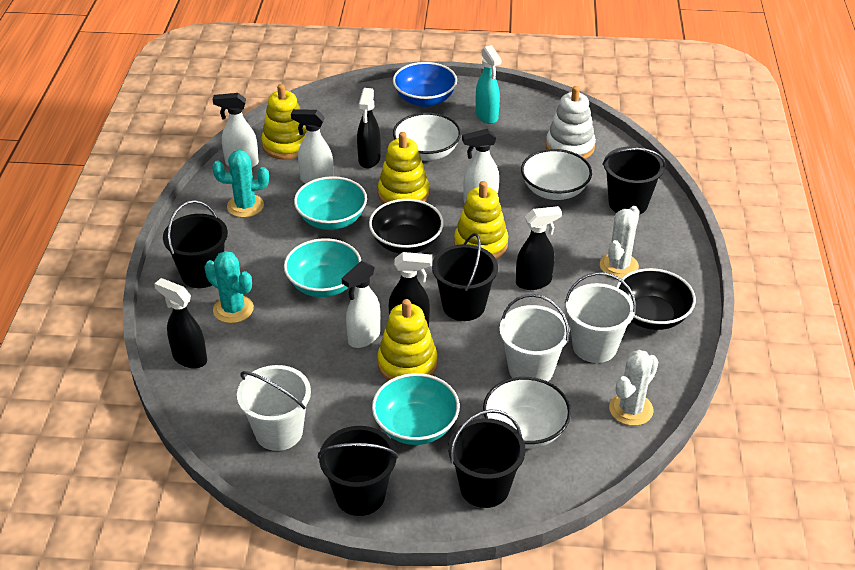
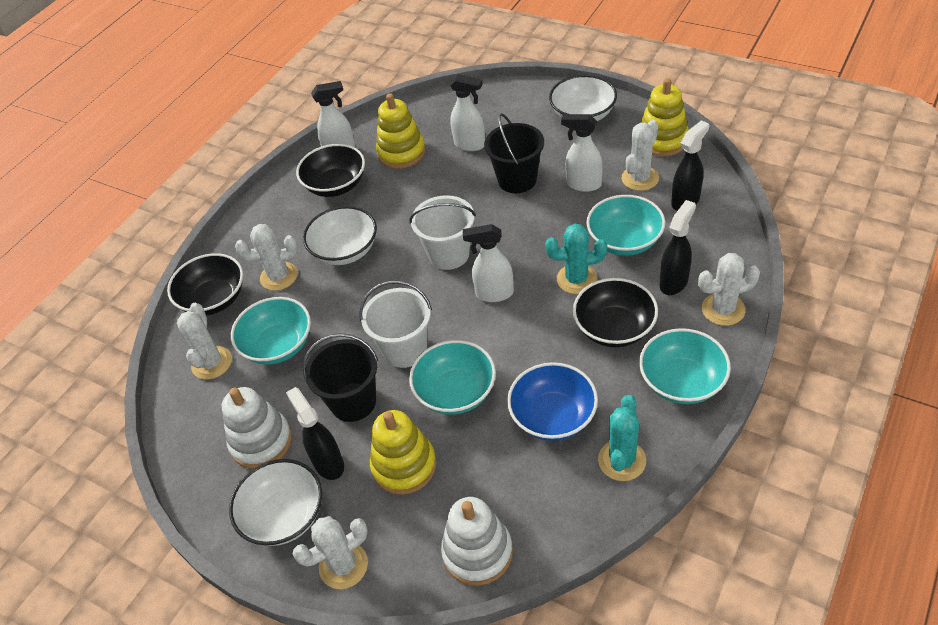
black bowl: [369,199,444,254] [616,268,696,330] = 2 -> [167,253,243,316] [296,144,365,197] [573,278,658,347] = 3
black bucket: [163,200,228,288] [318,426,398,516] [432,233,498,321] [448,409,525,508] [602,147,665,215] = 5 -> [303,333,378,422] [484,113,544,193] = 2
black spray bottle: [154,278,207,368] [357,88,381,168] [389,252,432,328] [516,206,562,290] = 4 -> [286,387,344,480] [660,200,696,295] [671,120,709,211] = 3
turquoise bowl: [284,238,361,297] [294,176,367,230] [372,373,460,445] = 3 -> [231,297,311,365] [409,340,496,415] [586,195,665,256] [639,328,731,404] = 4
turquoise spray bottle: [476,45,501,124] = 1 -> none = 0
white bucket: [237,365,311,451] [499,294,570,382] [565,272,636,363] = 3 -> [359,280,432,368] [409,195,476,270] = 2
white cactus: [600,206,640,278] [609,350,659,426] = 2 -> [177,303,232,380] [235,224,298,291] [293,516,368,589] [622,120,659,191] [698,253,760,326] = 5
white stacking toy: [546,86,596,159] = 1 -> [222,387,292,469] [441,497,513,586] = 2
yellow stacking toy: [261,84,307,160] [377,299,437,380] [378,132,429,204] [454,181,508,259] = 4 -> [370,410,437,495] [376,93,426,169] [641,78,689,157] = 3

